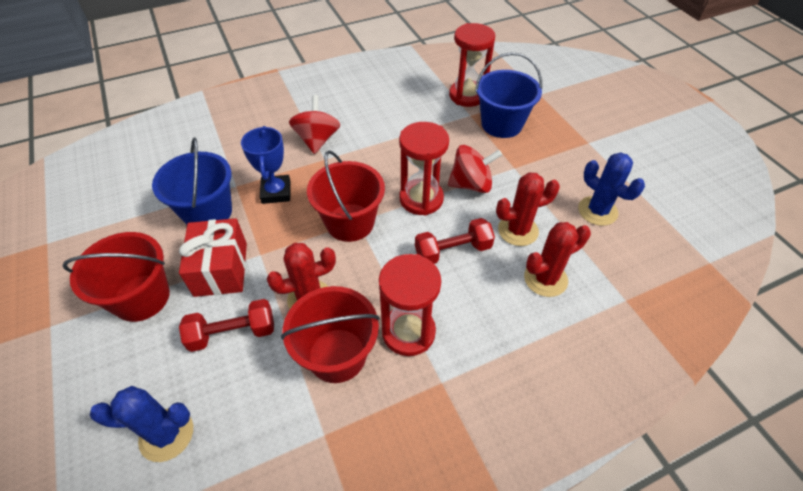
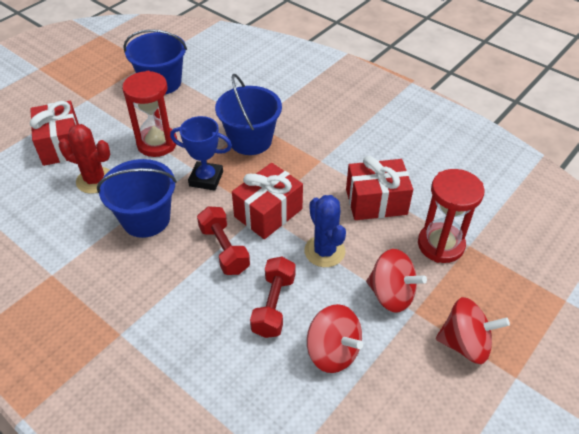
blue bucket: [152,138,232,225] [475,52,542,138] = 2 -> [97,159,177,238] [123,29,187,95] [215,74,282,155] = 3
blue cactus: [90,386,193,462] [578,152,645,226] = 2 -> [304,195,346,267] = 1
red bucket: [63,232,170,322] [281,286,380,383] [307,150,385,242] = 3 -> none = 0
red cactus: [267,243,336,309] [496,172,560,246] [524,222,591,297] = 3 -> [58,124,110,194] = 1
red gift: [179,218,247,297] = 1 -> [30,101,79,166] [232,163,303,239] [346,156,413,220] = 3
red hourglass: [379,254,441,356] [399,122,449,216] [449,23,495,107] = 3 -> [122,71,177,157] [418,169,484,263] = 2
red spinning top: [289,95,340,154] [448,145,502,193] = 2 -> [307,304,363,373] [366,249,427,313] [436,297,510,364] = 3

